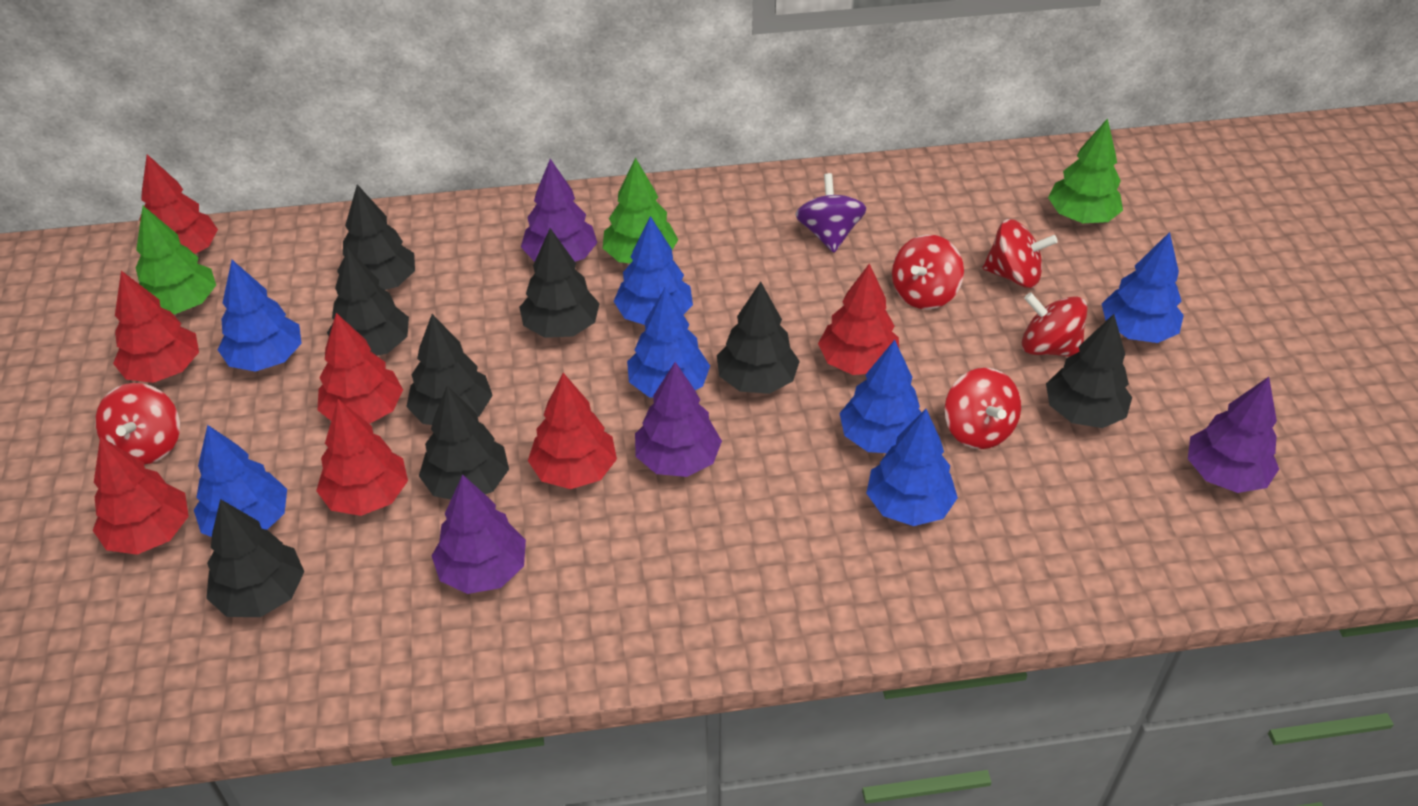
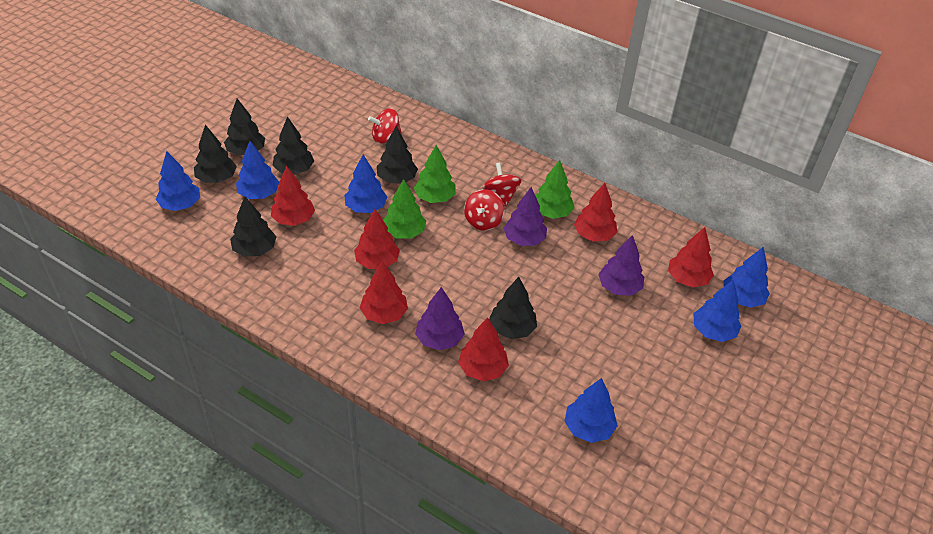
black tree: [206,499,304,617] [327,247,409,356] [337,184,415,290] [406,314,493,425] [419,386,509,500] [519,228,600,338] [717,282,800,394] [1046,314,1132,428] = 8 -> [194,125,237,183] [224,98,265,155] [230,197,276,257] [272,116,314,175] [377,126,418,184] [489,277,537,339] = 6
blue tree: [194,425,287,537] [218,260,302,372] [613,216,693,325] [627,287,710,398] [839,340,922,453] [866,409,958,526] [1102,232,1184,343] = 7 -> [156,151,200,211] [236,141,279,199] [344,155,387,213] [564,378,618,443] [693,280,741,342] [723,247,770,308] = 6
purple spinning top: [795,173,867,253] = 1 -> none = 0
purple tree: [432,474,526,594] [521,159,597,262] [635,362,722,477] [1188,377,1279,493] = 4 -> [415,287,465,350] [503,187,547,246] [598,235,644,296] = 3
red spinning top: [95,383,180,464] [892,235,964,309] [945,368,1021,449] [982,219,1058,288] [1022,293,1088,357] = 5 -> [368,108,402,144] [464,189,505,231] [482,162,522,207] = 3
red tree: [93,437,189,555] [113,271,199,383] [139,154,218,254] [316,399,408,516] [317,313,403,424] [528,373,617,489] [818,263,899,375] = 7 -> [271,166,315,226] [354,209,400,269] [360,261,408,324] [458,317,509,381] [574,183,617,242] [668,227,714,287] = 6

